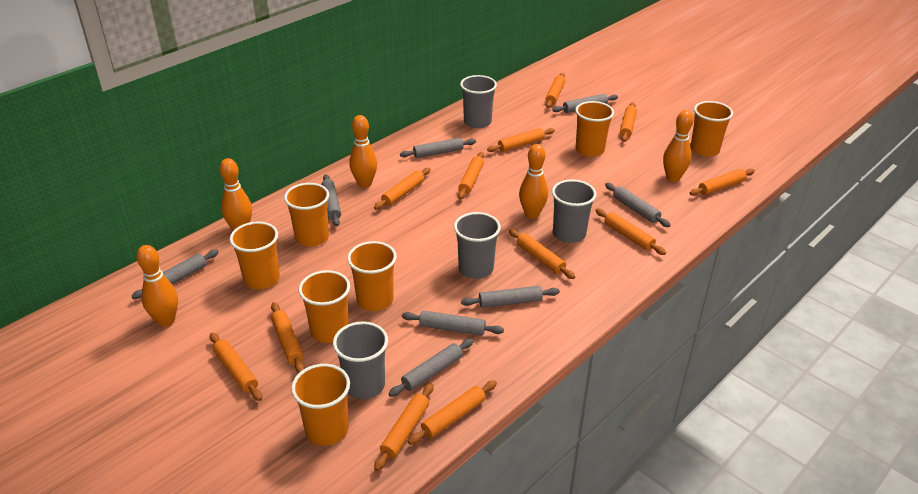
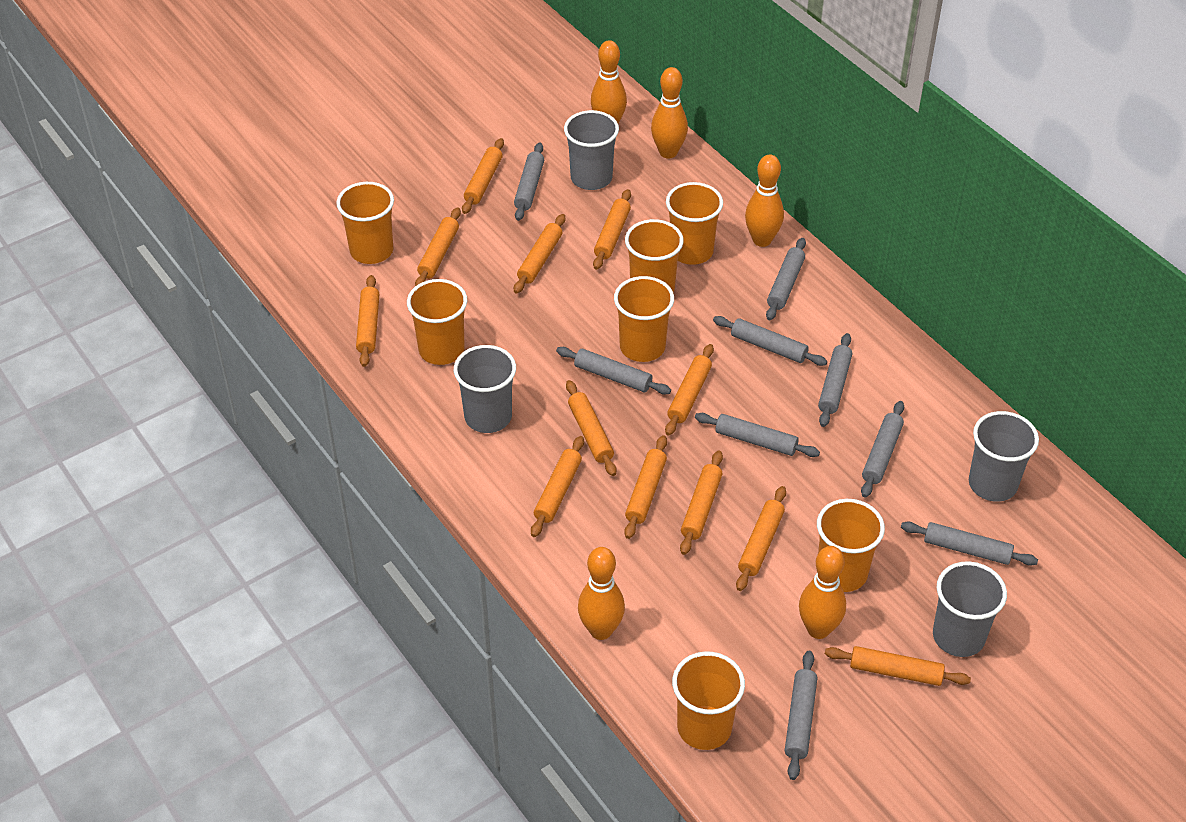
grey rolling pin: [132,250,219,299] [321,174,341,226] [388,339,474,397] [400,138,476,158] [402,310,504,336] [461,286,560,308] [552,94,618,113] [605,183,671,227] = 8 -> [514,142,544,221] [556,347,671,395] [695,413,820,457] [713,316,827,366] [766,238,806,320] [785,651,817,780] [818,333,852,427] [861,401,904,498] [901,522,1038,566] = 9

